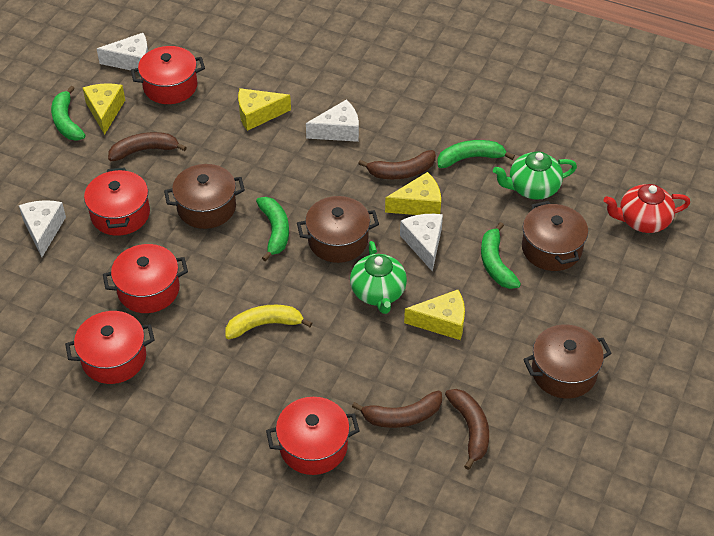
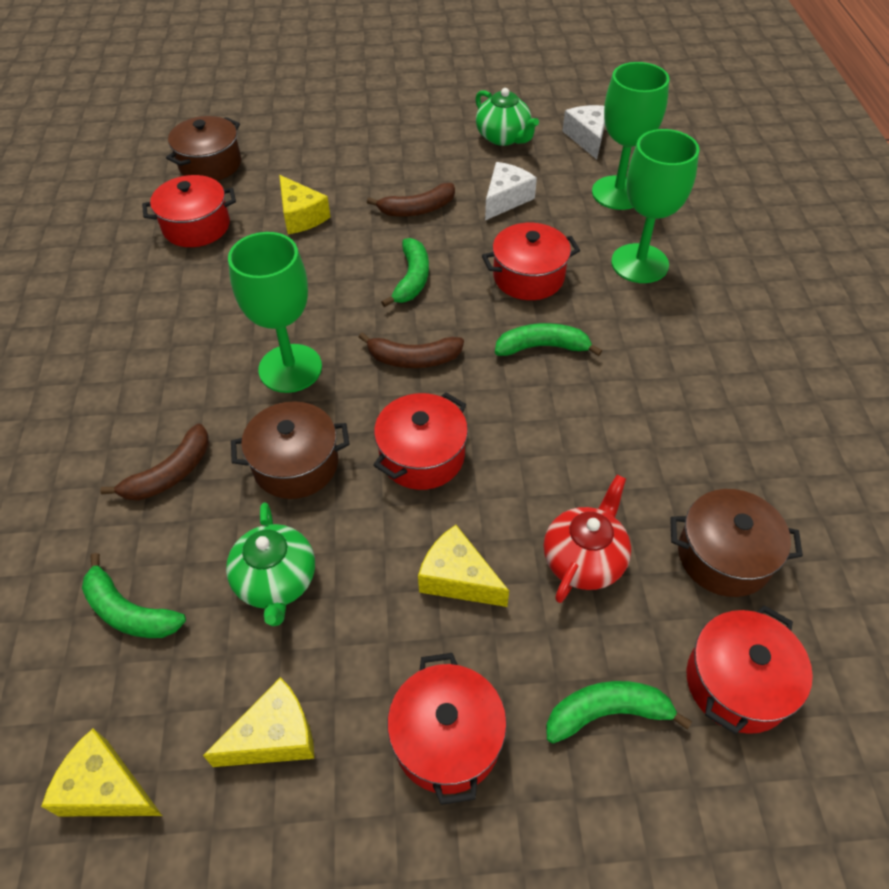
brown banana: [108,132,187,161] [352,390,442,428] [358,150,436,179] [445,389,489,470] = 4 -> [100,424,209,501] [359,332,464,368] [367,183,455,217] = 3
brown pot: [164,164,245,229] [297,196,379,263] [522,201,588,271] [523,325,612,399] = 4 -> [166,116,241,181] [231,401,350,499] [670,489,803,597] = 3
green goblet: none = 0 -> [228,232,322,393] [592,62,670,210] [611,129,699,283] = 3
white cheese: [19,200,66,257] [97,33,148,72] [306,100,359,142] [400,214,443,272] = 4 -> [485,162,537,220] [563,105,605,159] = 2
yellow banana: [225,305,312,339] = 1 -> none = 0

